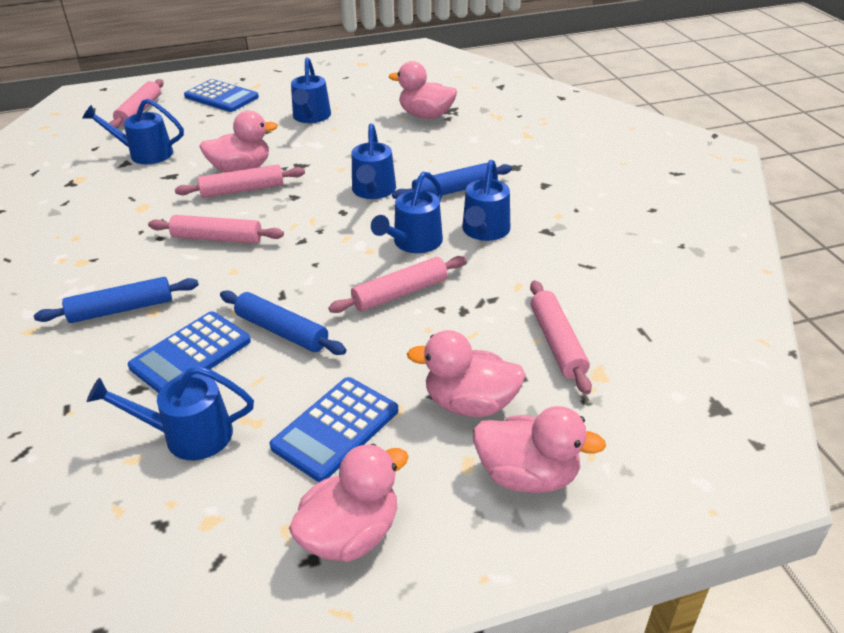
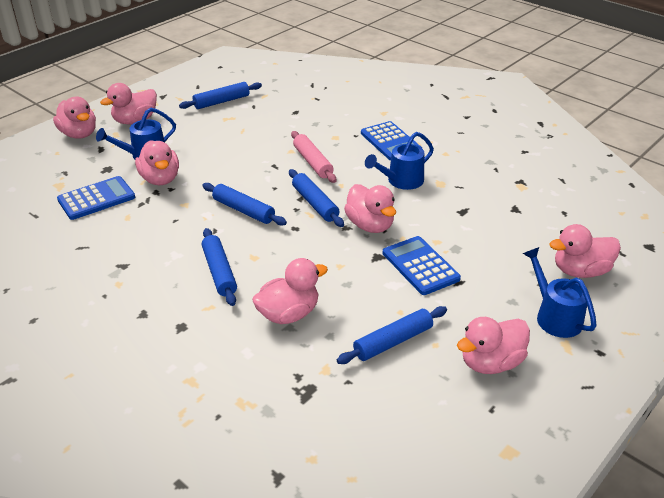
blue rolling pin: [34,277,199,323] [220,290,346,355] [392,163,512,199] = 3 -> [179,82,262,109] [202,183,287,226] [202,228,237,306] [289,169,344,227] [337,306,447,364] = 5
blue watering can: [82,99,184,164] [87,366,254,460] [291,57,331,123] [352,123,396,199] [371,172,443,253] [462,160,510,241] = 6 -> [96,108,176,159] [365,132,434,190] [523,247,597,338] = 3
pink duck: [199,111,278,172] [289,444,409,562] [389,61,457,119] [407,330,526,417] [473,406,606,493] = 5 -> [53,96,96,139] [100,83,157,124] [135,140,179,185] [252,258,328,324] [344,184,396,233] [457,317,530,374] [549,224,621,278] = 7
pink rolling pin: [109,79,164,128] [148,215,284,244] [175,164,305,198] [328,256,467,313] [530,280,592,395] = 5 -> [291,131,336,183] = 1

